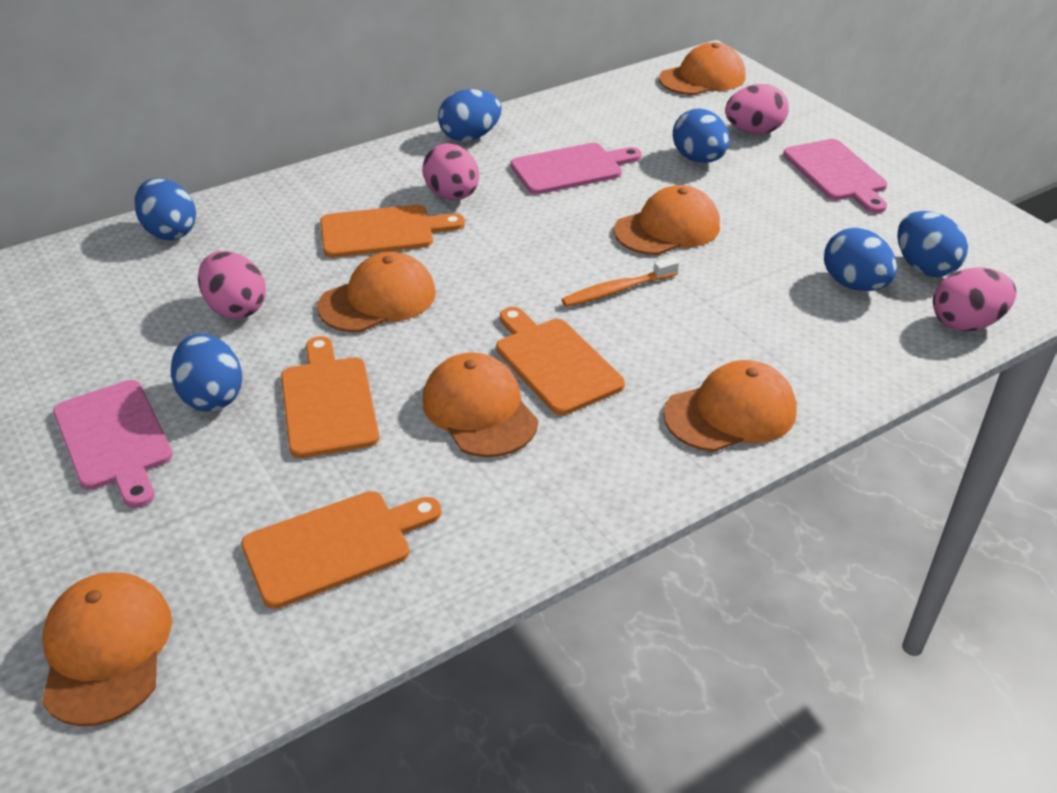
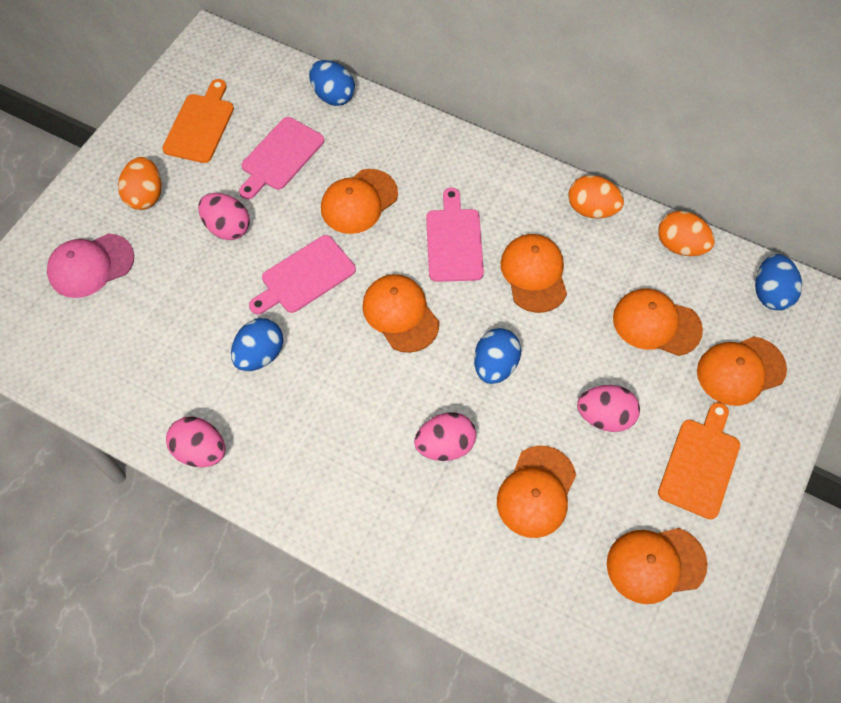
blue egg: [134,178,196,240] [171,333,242,411] [438,89,502,141] [673,108,730,163] [824,228,897,291] [897,211,968,277] = 6 -> [231,318,283,371] [309,60,355,106] [474,328,521,384] [755,254,802,311] = 4
orange cap: [42,572,172,726] [317,252,436,332] [423,353,538,457] [614,185,720,255] [659,43,745,95] [663,360,797,452] = 6 -> [321,169,398,234] [362,274,439,353] [497,446,576,538] [500,234,567,313] [607,528,708,604] [613,288,703,356] [697,336,787,406] = 7
orange cutting board: [241,491,442,609] [281,336,379,458] [320,205,465,258] [496,307,625,415] = 4 -> [162,79,234,163] [658,402,740,520] = 2
orange egg: none = 0 -> [118,157,162,210] [568,175,624,218] [658,211,715,256] = 3
orange toothbrush: [561,257,679,307] = 1 -> none = 0
pink cap: none = 0 -> [47,233,134,298] = 1

